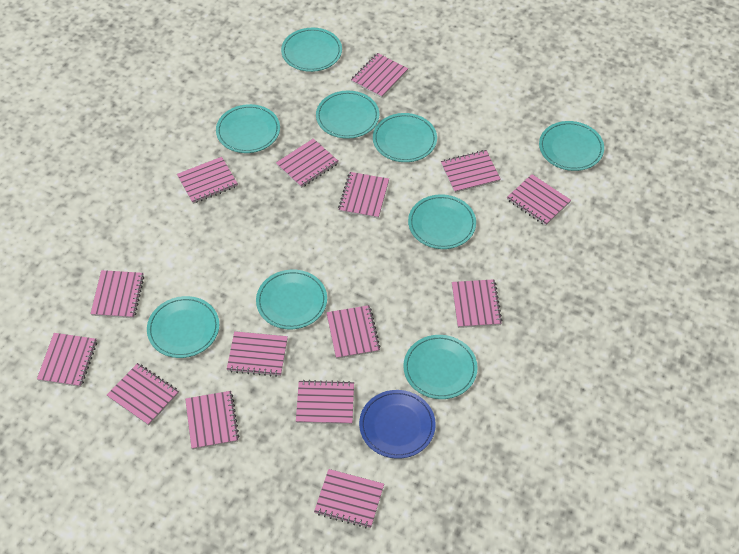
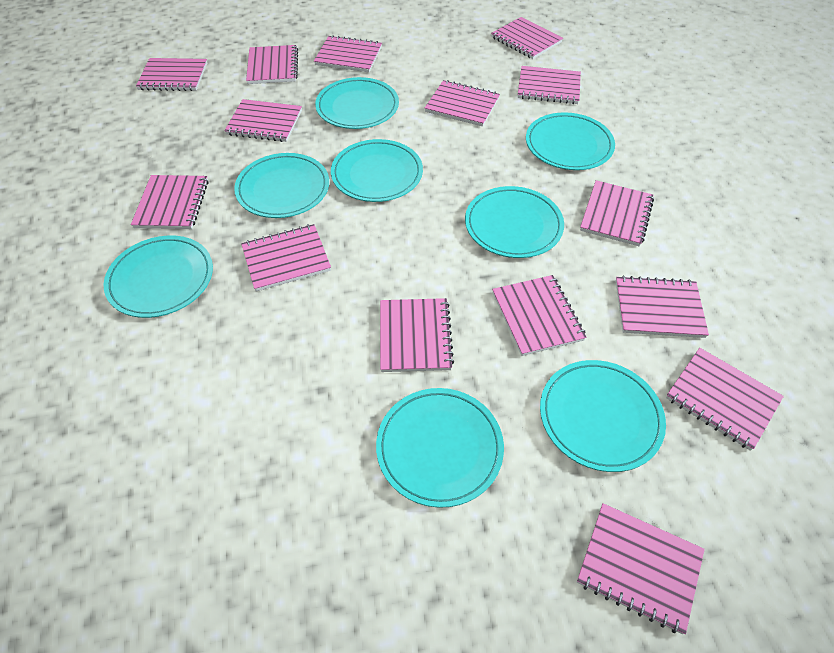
blue plate: [359,390,436,459] = 1 -> none = 0
turquoise plate: [147,296,219,358] [216,104,280,153] [256,270,327,329] [281,28,342,72] [316,91,379,139] [373,113,437,162] [403,335,478,399] [408,194,476,249] [539,121,604,171] = 9 -> [104,236,213,318] [234,153,329,218] [315,77,399,129] [331,139,423,202] [376,388,504,508] [465,186,564,258] [526,112,615,170] [540,360,666,472] = 8

